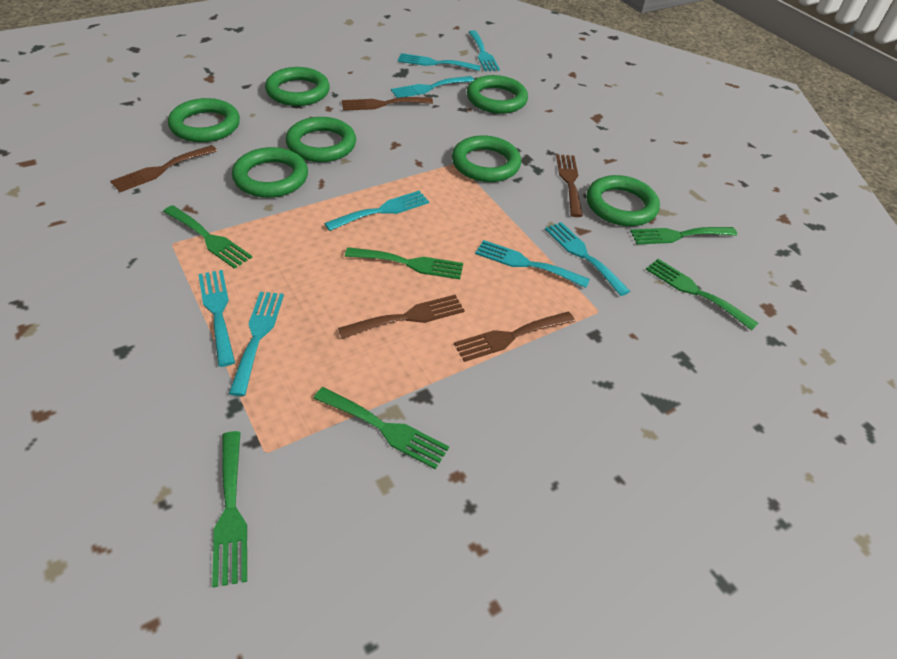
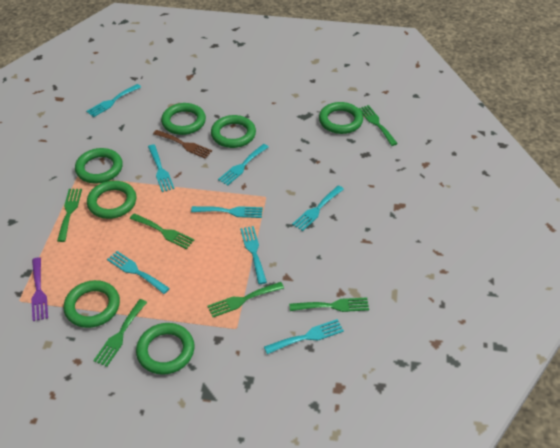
brown fork: [110,145,217,192] [338,295,465,339] [342,97,433,111] [454,312,575,362] [556,154,583,217] = 5 -> [153,130,212,159] = 1
purple fork: none = 0 -> [31,257,48,321] = 1

